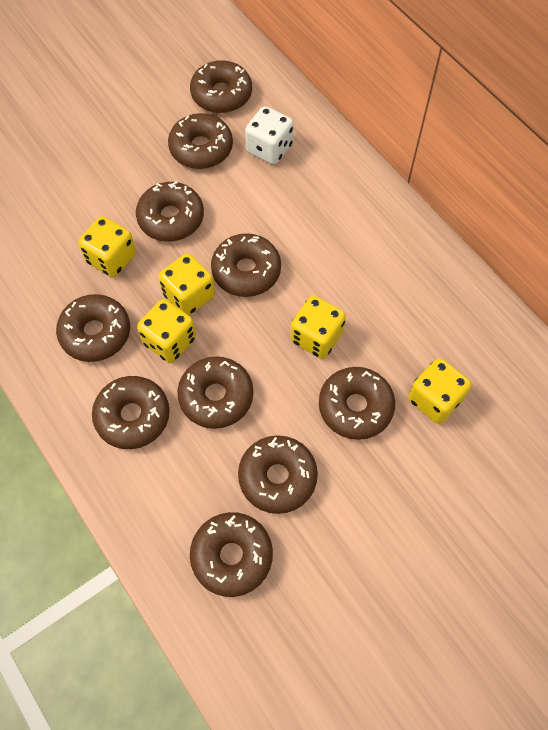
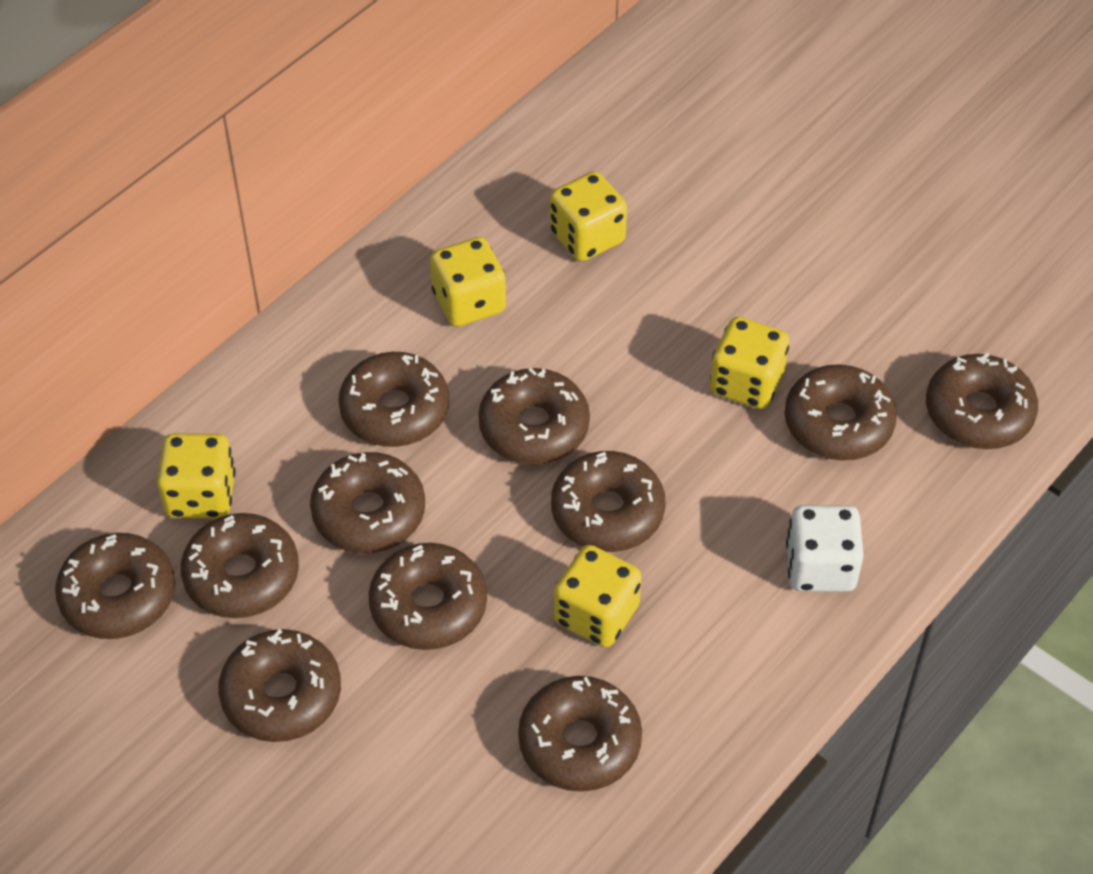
brown donut: [56,294,130,362] [92,376,170,449] [136,181,204,242] [168,113,233,169] [177,356,253,429] [190,60,252,113] [190,512,273,597] [211,233,281,297] [238,435,318,514] [319,367,395,440] = 10 -> [55,533,175,639] [181,513,299,618] [218,629,341,742] [310,452,425,553] [338,352,450,447] [369,543,487,650] [478,368,590,464] [518,676,642,792] [551,451,665,552] [785,364,897,461] [926,353,1038,449] = 11

